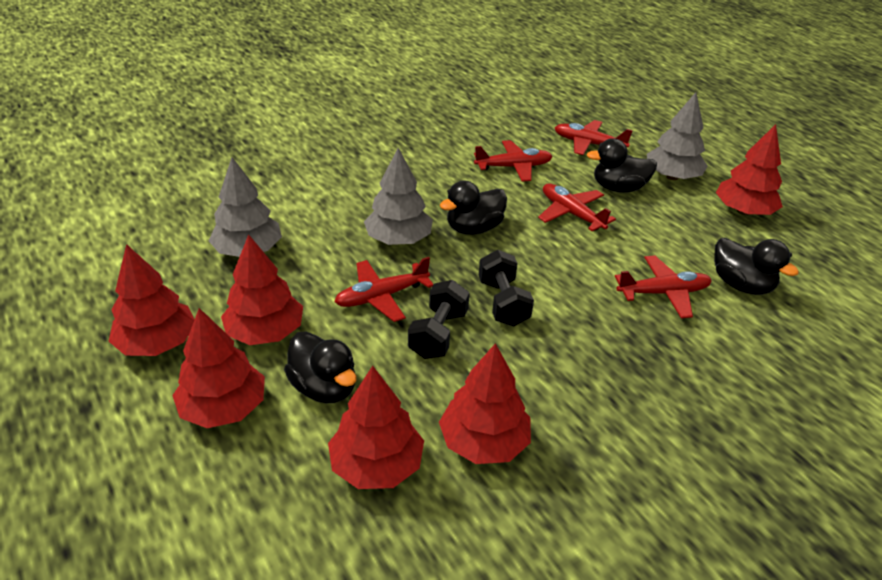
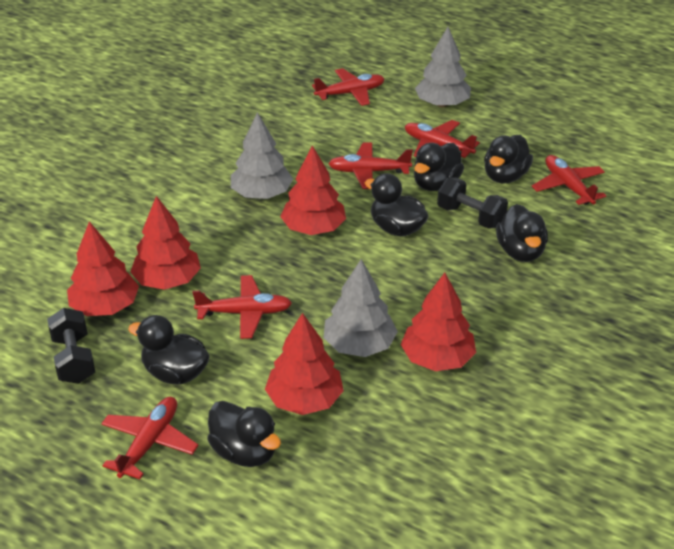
black duck: [284,331,357,404] [440,181,507,235] [587,138,657,193] [714,238,799,295] = 4 -> [128,315,210,384] [207,401,281,467] [365,173,428,236] [414,143,464,191] [484,135,533,184] [496,204,548,262] = 6
red plane: [334,257,434,322] [474,140,553,182] [538,183,616,231] [555,120,633,155] [615,255,712,318] = 5 -> [101,397,199,479] [193,275,292,339] [312,68,384,106] [328,142,413,189] [405,120,480,158] [532,155,606,205] = 6
red tree: [109,244,195,356] [172,308,265,428] [221,234,303,345] [328,366,424,489] [439,343,531,464] [716,124,783,215] = 6 -> [67,221,139,316] [130,196,201,290] [265,313,344,415] [280,145,346,235] [400,273,476,371] = 5

